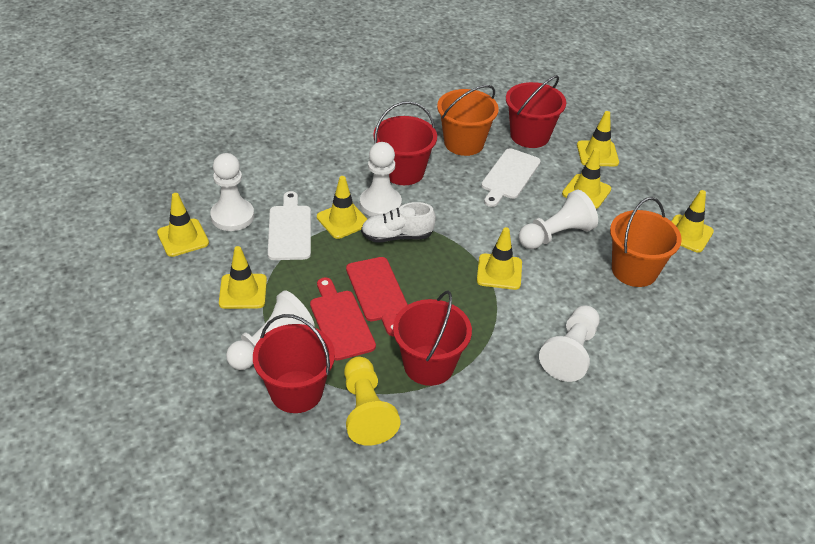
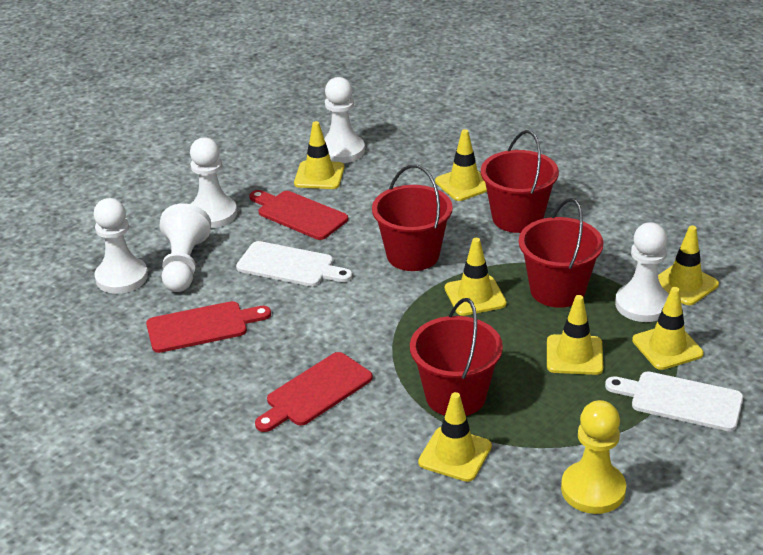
orange bucket: [437,85,499,156] [610,197,682,287] = 2 -> none = 0
red cutting board: [310,277,376,361] [346,257,408,336] = 2 -> [146,301,271,353] [249,190,348,240] [255,352,372,432] = 3
white shoe: [361,202,436,243] = 1 -> none = 0

